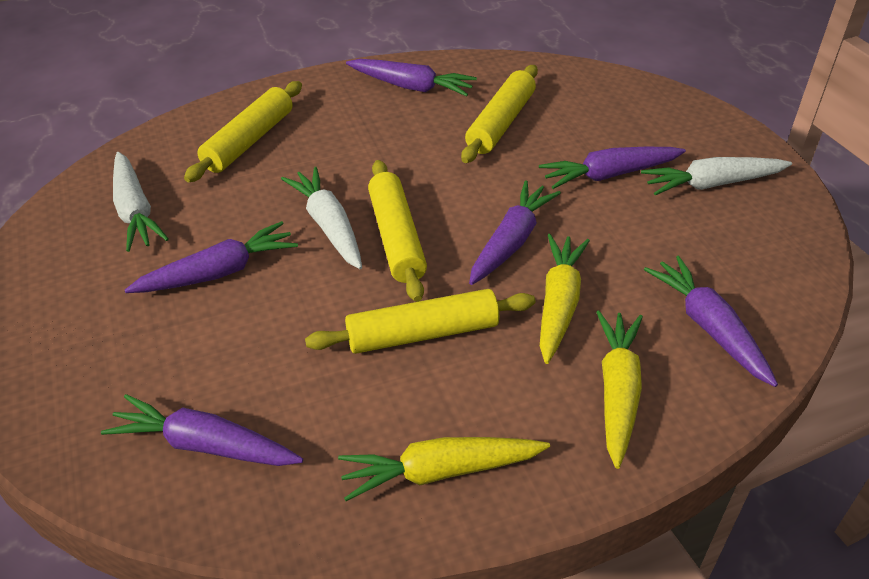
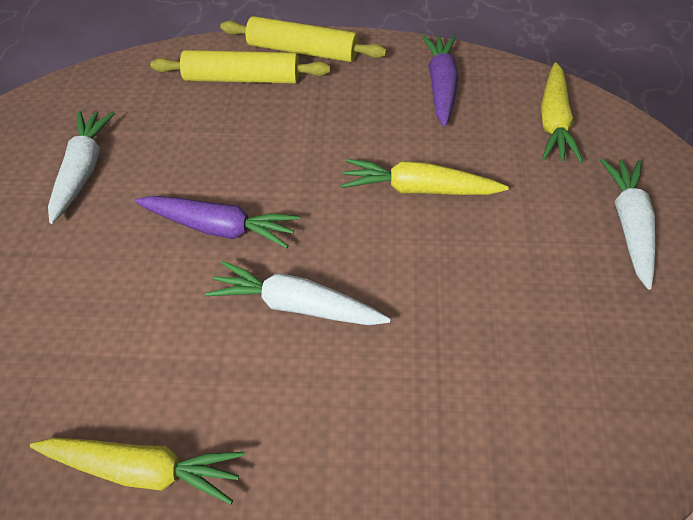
purple carrot: [101,394,303,466] [125,221,298,293] [346,59,477,96] [469,180,561,285] [539,147,686,189] [644,256,778,387] = 6 -> [135,196,300,248] [422,35,459,127] = 2
yellow rolling pin: [184,81,302,182] [305,289,535,354] [368,160,427,302] [461,65,538,163] = 4 -> [150,50,330,84] [220,16,387,62] = 2

